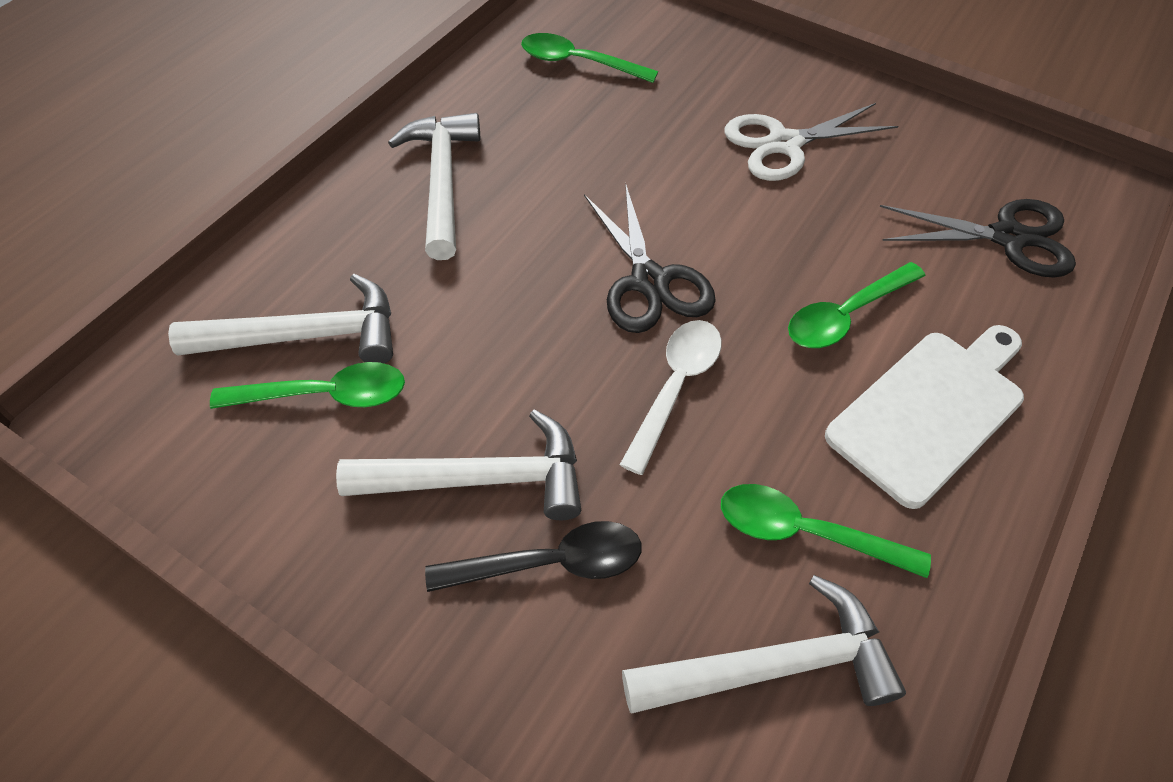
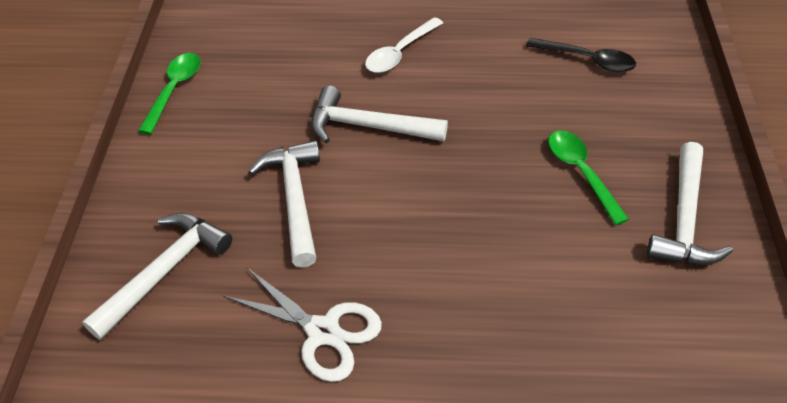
black scissors: [584,183,716,333] [880,199,1076,278] = 2 -> none = 0
green spoon: [210,362,405,409] [521,33,658,83] [721,484,931,578] [788,262,925,348] = 4 -> [138,53,201,134] [548,130,629,225] = 2
white cutting board: [825,325,1024,509] = 1 -> none = 0

